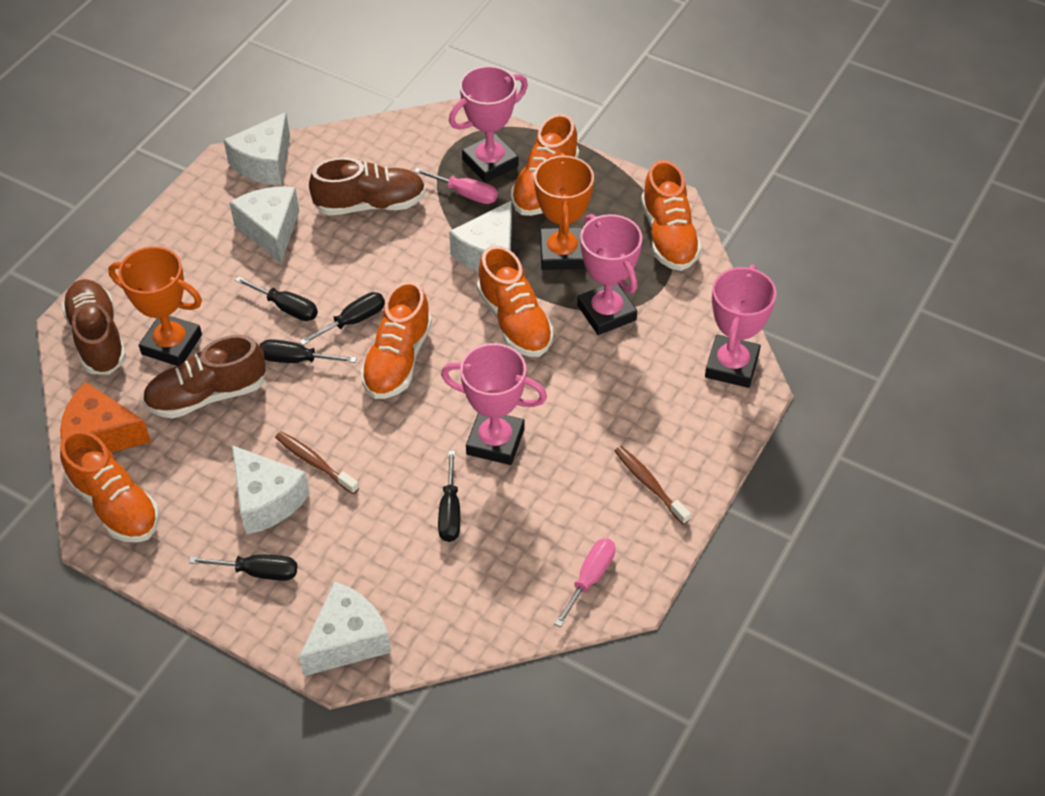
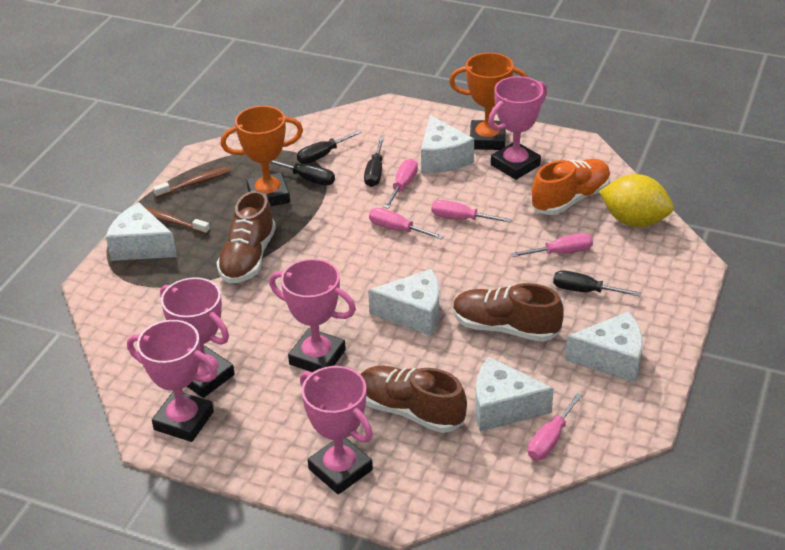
black screwdriver: [189,555,297,581] [235,276,318,321] [259,339,357,363] [299,292,385,345] [438,450,460,542] = 5 -> [269,160,335,186] [297,130,362,164] [364,138,384,187] [553,270,641,296] = 4
orange cheese: [60,382,151,453] = 1 -> none = 0
orange shoe: [60,430,159,543] [360,281,432,399] [477,245,554,357] [511,113,579,216] [641,160,702,271] = 5 -> [530,159,611,215] = 1
pink screwdriver: [414,168,498,204] [554,538,615,627] = 2 -> [369,208,444,239] [384,159,418,209] [431,200,512,223] [511,233,593,257] [528,393,583,460] = 5
pink trophy: [441,343,547,465] [449,66,528,183] [577,214,642,335] [705,264,777,388] = 4 -> [127,320,218,442] [160,277,235,398] [269,259,356,372] [300,366,373,494] [488,76,547,180] = 5
yellow lemon: none = 0 -> [599,174,674,227] = 1

